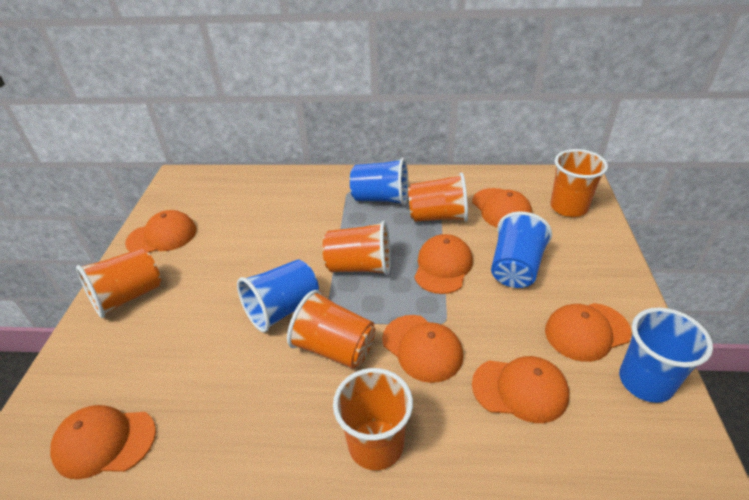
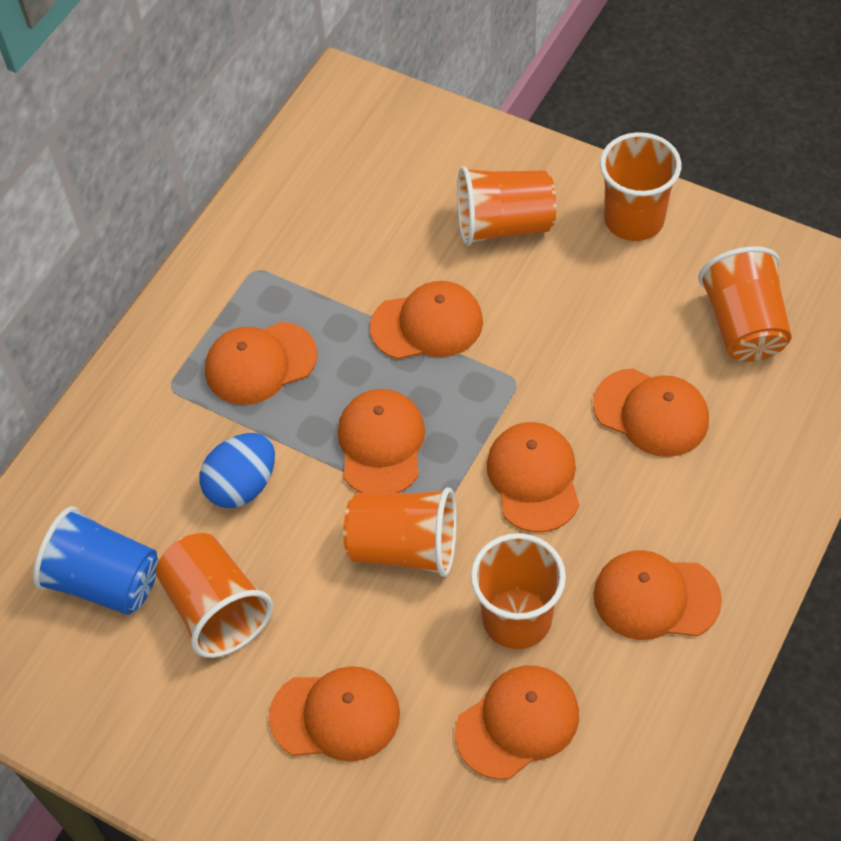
blue cup: [237,259,319,333] [350,158,408,205] [491,212,552,288] [619,307,713,403] = 4 -> [33,506,159,615] = 1
blue egg: none = 0 -> [200,433,275,508] = 1
orange cap: [50,405,156,480] [125,210,196,253] [382,315,463,383] [414,234,473,294] [472,188,532,228] [472,356,569,423] [545,303,632,362] = 7 -> [205,322,317,405] [269,666,400,762] [338,389,425,493] [370,281,483,359] [455,666,579,780] [487,422,579,532] [593,368,709,457] [593,550,722,640] = 8

